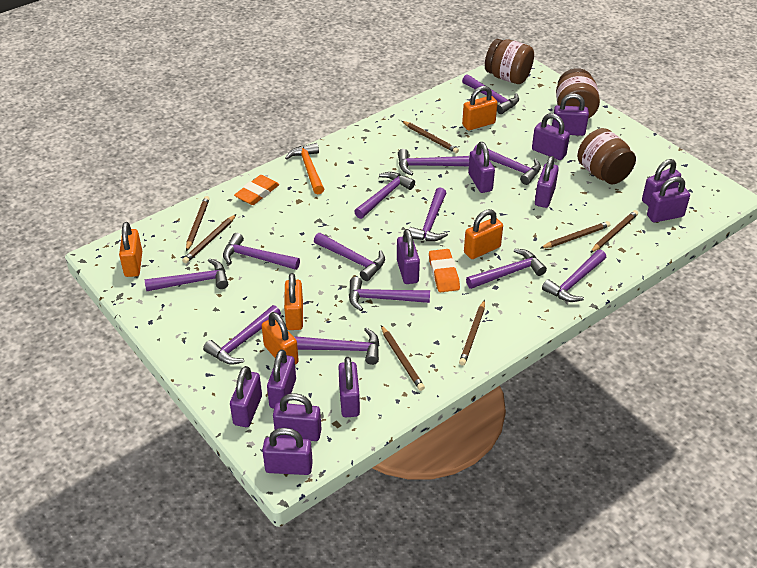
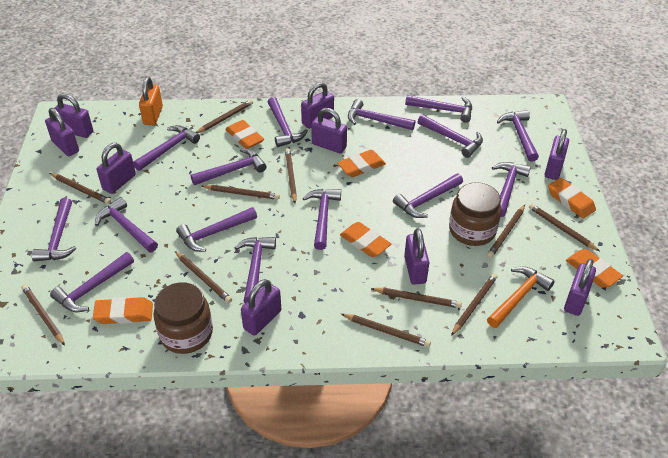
brown jar: [485,39,534,84] [556,68,600,119] [578,128,636,184] = 3 -> [153,282,213,354] [449,182,502,246] = 2
brown pencil: [182,214,236,264] [186,196,210,251] [381,325,425,391] [402,121,459,153] [459,300,485,366] [541,221,611,248] [590,210,638,253] = 7 -> [21,284,65,346] [50,173,111,204] [175,251,232,303] [196,99,253,133] [202,185,280,200] [285,148,297,203] [341,314,431,347] [370,288,462,308] [451,273,497,336] [487,205,525,258] [529,203,600,251] = 11
orange eraser: [234,175,279,205] [429,249,460,292] = 2 -> [93,297,153,324] [225,120,264,149] [337,150,386,177] [340,222,391,257] [548,178,596,219] [566,249,623,288] = 6
orange padlock: [119,222,142,277] [262,312,299,365] [284,273,303,330] [462,86,498,130] [464,209,503,259] = 5 -> [139,77,163,125] = 1
purple hammer: [145,259,228,291] [203,305,281,365] [223,233,300,270] [294,328,379,365] [314,233,385,281] [349,277,430,311] [354,172,415,219] [398,149,469,175] [409,187,448,241] [462,74,519,114] [466,249,547,289] [473,145,541,185] [542,249,606,302] = 13 -> [32,198,77,261] [50,252,134,312] [95,197,158,253] [133,125,200,171] [176,207,257,252] [191,148,267,185] [234,237,276,303] [268,97,308,147] [303,189,341,250] [348,99,415,130] [393,174,463,218] [405,95,472,123] [418,114,483,158] [492,162,531,217] [497,110,539,162] = 15
purple padlock: [230,366,262,427] [262,428,313,475] [267,349,296,409] [273,393,321,441] [338,357,360,417] [397,229,420,284] [468,142,495,193] [532,113,570,160] [535,156,559,208] [552,93,589,136] [642,159,681,206] [647,177,690,223] = 12 -> [45,108,79,156] [55,94,93,138] [97,143,136,194] [241,279,281,336] [301,82,334,129] [311,108,347,153] [404,228,429,285] [545,129,569,180] [564,259,596,316] = 9

